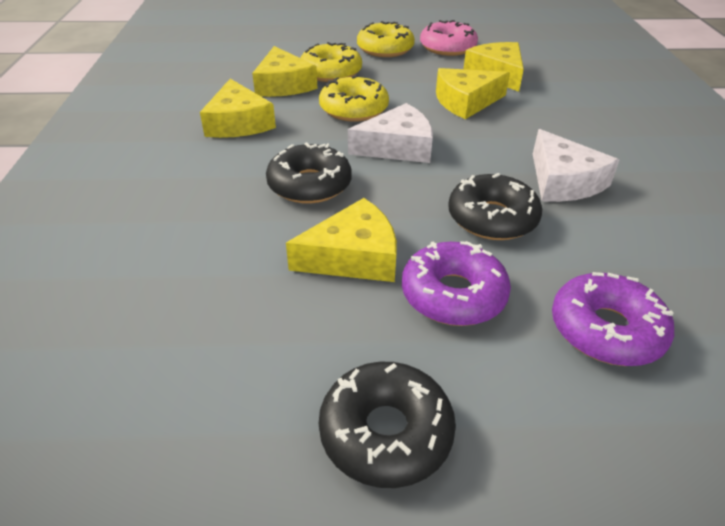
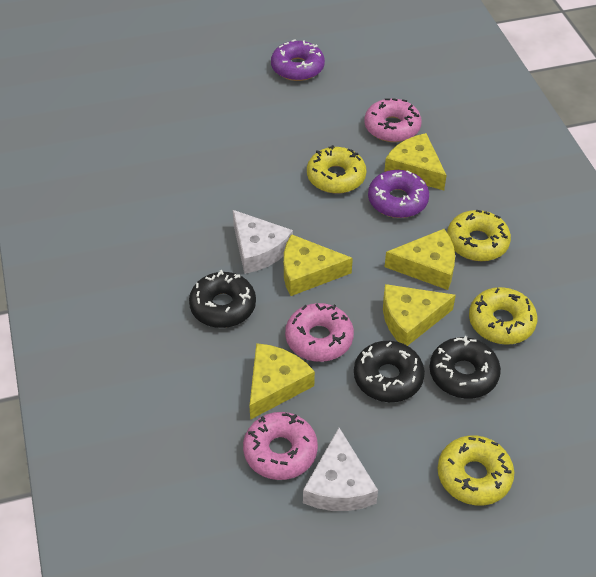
pink donut: [420,20,478,56] = 1 -> [243,412,318,480] [285,303,354,362] [364,98,422,142] = 3
yellow donut: [301,42,362,82] [319,75,389,122] [357,21,415,57] = 3 -> [307,145,366,194] [438,435,514,506] [447,210,511,261] [469,287,537,345] = 4

